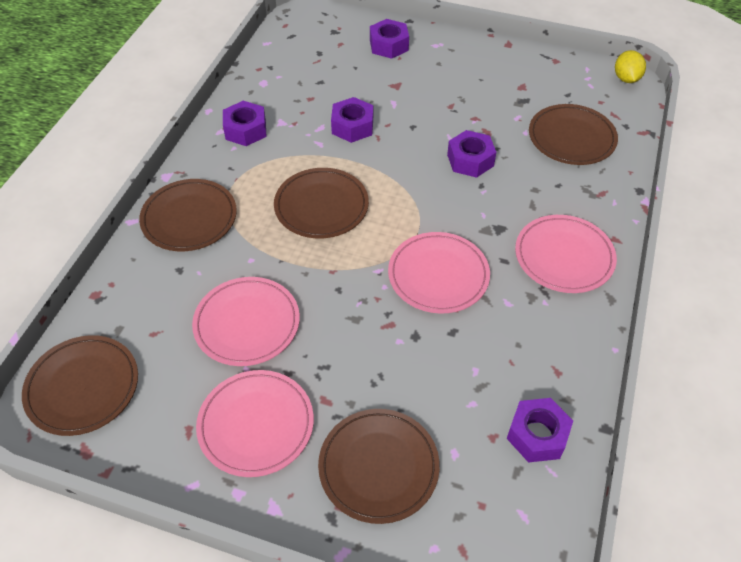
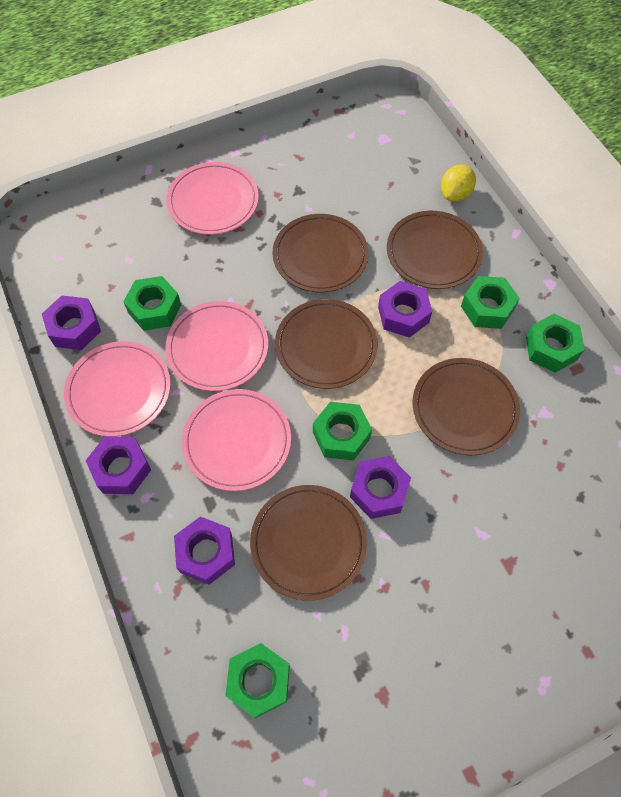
green nut: none = 0 -> [123,276,181,331] [225,643,290,718] [313,402,372,461] [461,276,520,329] [526,314,585,373] = 5

